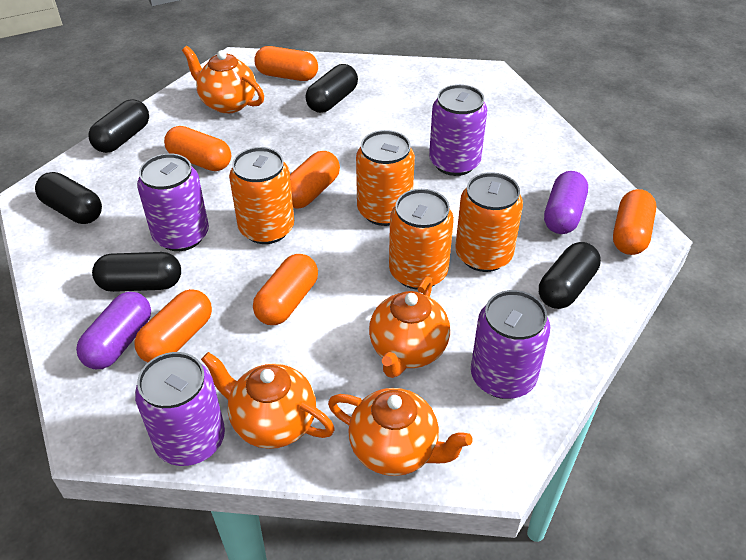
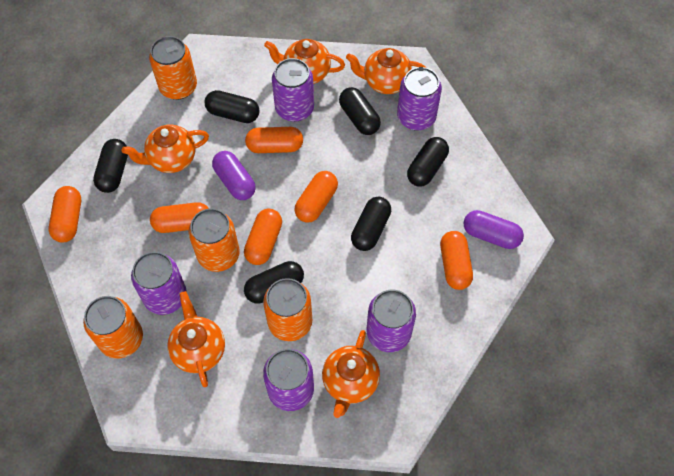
black capsule: [35,172,102,224] [88,99,149,153] [92,252,181,292] [305,64,358,113] [539,242,601,309] = 5 -> [93,139,128,193] [205,90,259,123] [244,261,304,304] [339,87,381,135] [351,196,391,251] [407,137,449,187] = 6
orange teapot: [182,46,264,114] [201,352,335,449] [328,388,473,476] [369,277,450,378] = 4 -> [122,125,209,173] [167,291,225,387] [264,39,345,84] [322,330,380,418] [346,48,426,94] = 5
purple can: [135,352,225,466] [137,153,209,251] [429,84,487,176] [471,290,550,399] = 4 -> [131,252,187,315] [263,349,314,411] [272,58,314,122] [367,290,416,352] [397,67,442,130] = 5

